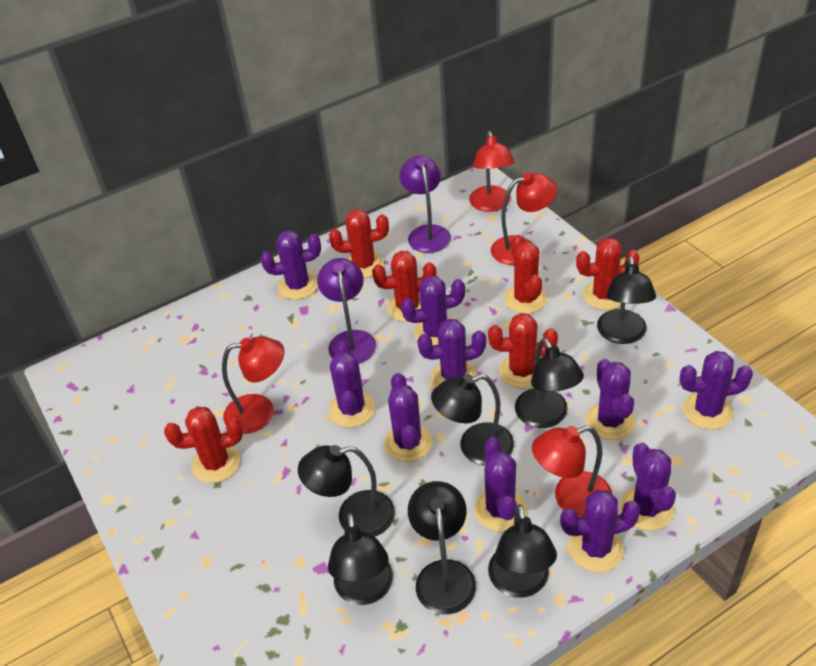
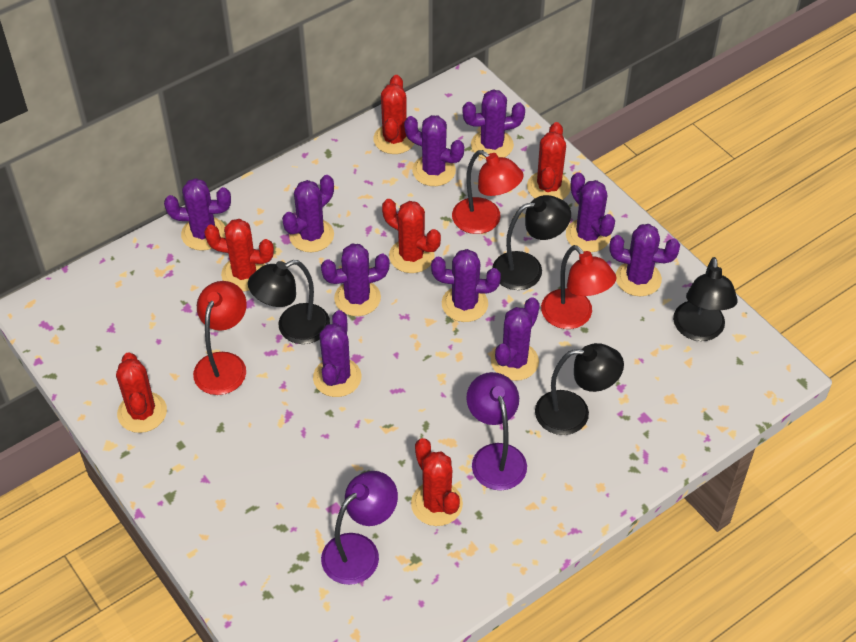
black lamp: [298,445,395,537] [328,513,393,605] [408,481,476,614] [431,374,514,465] [488,504,557,598] [515,338,584,428] [597,256,656,344] = 7 -> [248,260,330,344] [492,195,571,290] [535,343,624,435] [673,257,737,341] = 4
red lamp: [222,336,285,434] [469,131,514,212] [491,173,557,265] [532,425,612,518] = 4 -> [193,281,247,395] [452,150,524,234] [541,245,617,329] = 3

